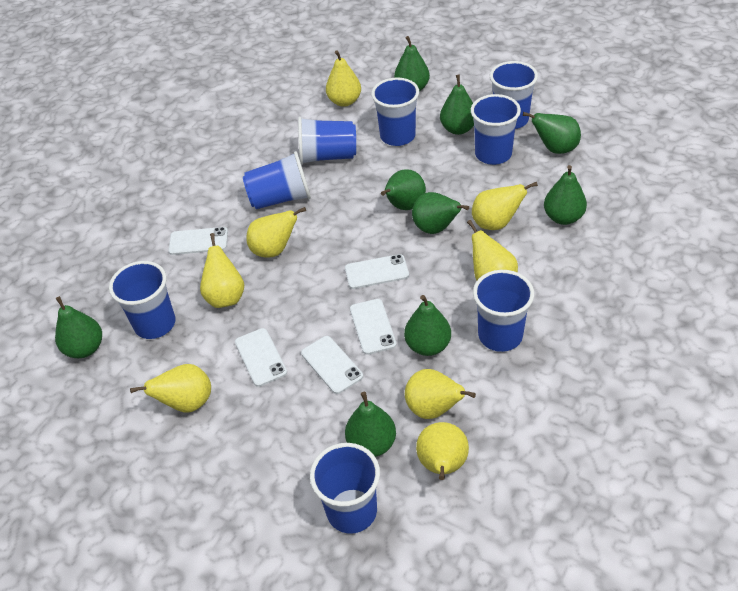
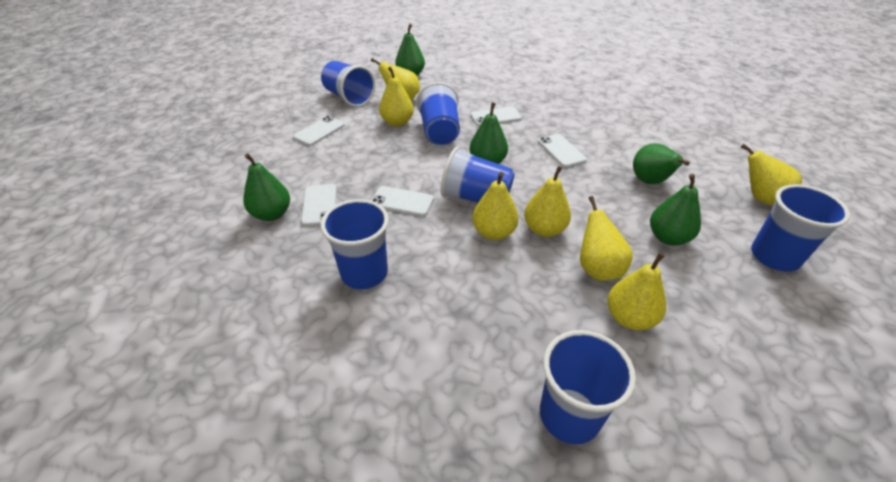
blue cup: [109,261,175,339] [243,151,311,209] [298,117,356,165] [310,443,380,534] [371,77,419,146] [471,94,521,165] [473,270,534,352] [490,61,538,129] = 8 -> [320,199,389,289] [321,61,375,107] [416,82,460,145] [440,146,515,203] [540,330,636,444] [751,184,850,272] = 6
green pear: [55,296,102,358] [345,392,396,457] [381,169,426,210] [394,36,430,91] [404,295,451,356] [412,192,469,234] [440,75,474,135] [523,112,581,154] [544,165,587,225] = 9 -> [243,153,290,221] [395,24,425,76] [469,102,508,164] [633,143,690,184] [650,174,701,246] = 5
yellow pear: [130,364,211,413] [200,233,244,308] [246,207,306,258] [326,50,361,107] [405,369,476,419] [416,422,469,480] [467,220,518,280] [472,182,538,230] = 8 -> [371,58,420,100] [379,67,414,127] [472,172,518,240] [524,166,571,237] [580,196,633,281] [607,252,666,330] [740,144,802,205] = 7

